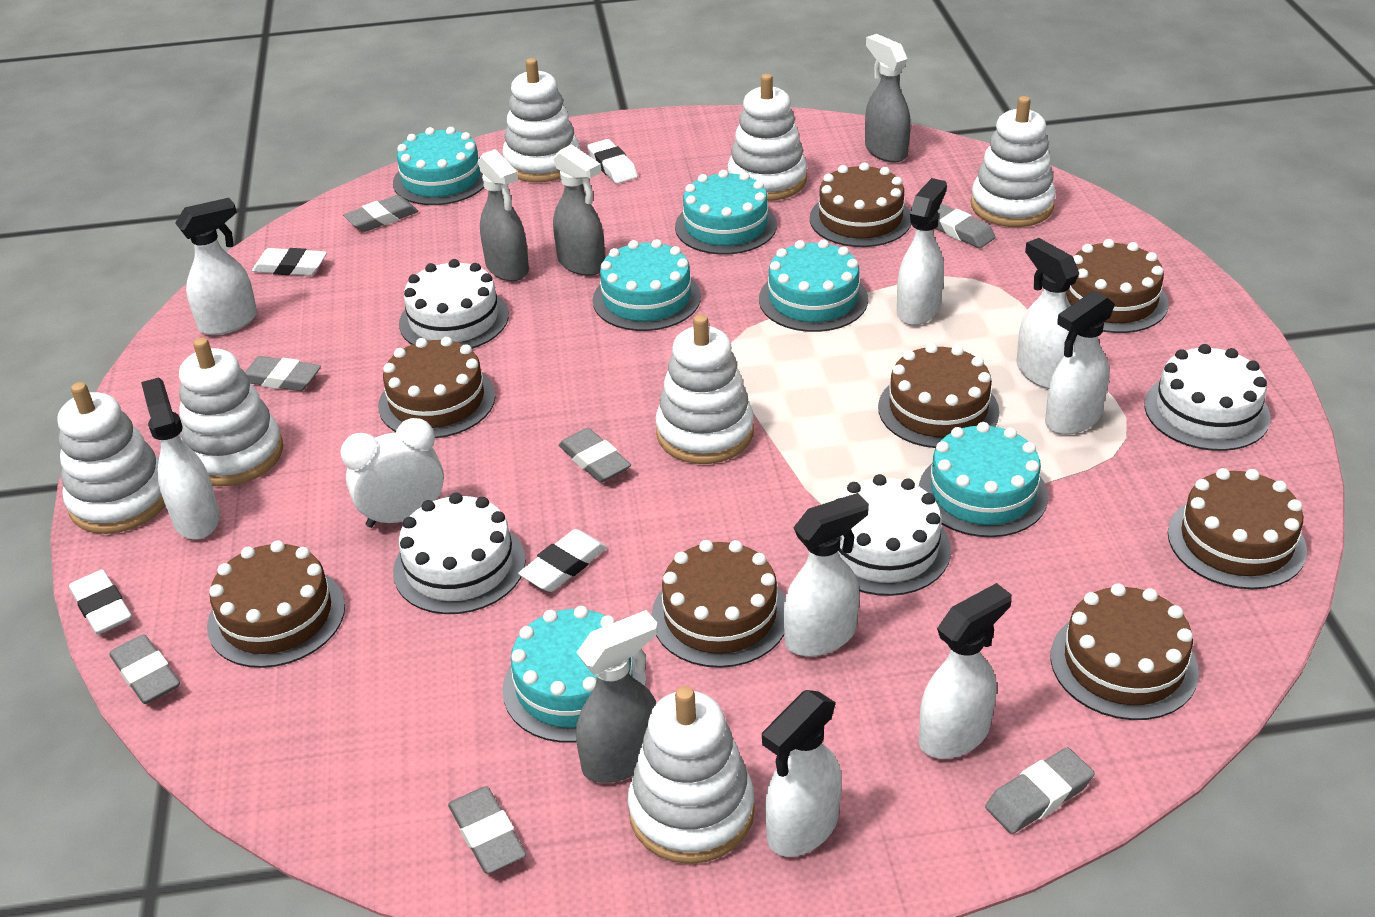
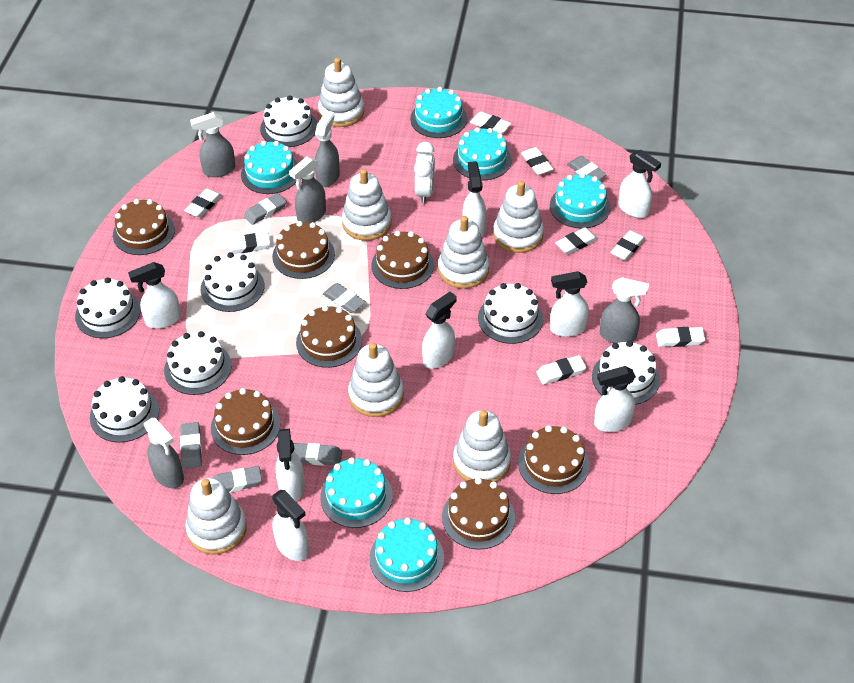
brown cake: [207,540,345,668] [378,337,496,438] [651,540,785,668] [810,162,912,247] [878,343,999,448] [1050,583,1199,720] [1065,239,1169,333] [1168,468,1307,589] = 8 -> [113,199,175,255] [211,388,280,455] [272,221,335,279] [296,305,362,368] [372,231,434,289] [442,477,515,550] [518,425,589,494] = 7
grey eraser: [109,634,180,704] [245,356,321,391] [343,195,418,232] [448,786,526,874] [558,428,631,483] [935,204,995,248] [985,747,1095,834] = 7 -> [180,422,202,469] [213,466,262,493] [244,193,287,225] [294,443,342,466] [323,283,366,313] [567,156,607,180] = 6
grey spray bottle: [478,149,529,281] [553,144,605,276] [576,610,658,783] [865,34,911,163] = 4 -> [144,418,184,488] [190,112,236,177] [289,156,326,223] [315,111,340,187] [600,277,649,343] = 5
white cake: [393,492,526,614] [399,259,509,349] [836,474,951,596] [1144,344,1271,451] = 4 -> [75,277,141,338] [90,376,159,443] [164,331,232,395] [201,252,264,312] [260,95,317,147] [478,283,543,344] [592,341,660,405] = 7
white eraser: [69,570,132,635] [252,248,327,276] [518,529,607,592] [587,139,638,184] = 4 -> [184,188,222,218] [226,232,270,254] [470,112,511,134] [521,147,554,175] [536,355,587,385] [555,228,598,255] [610,230,645,261] [656,327,705,347] = 8

